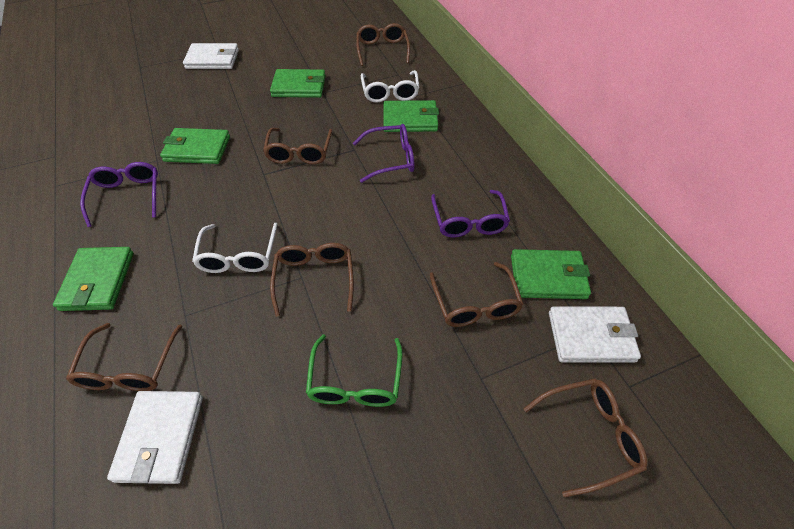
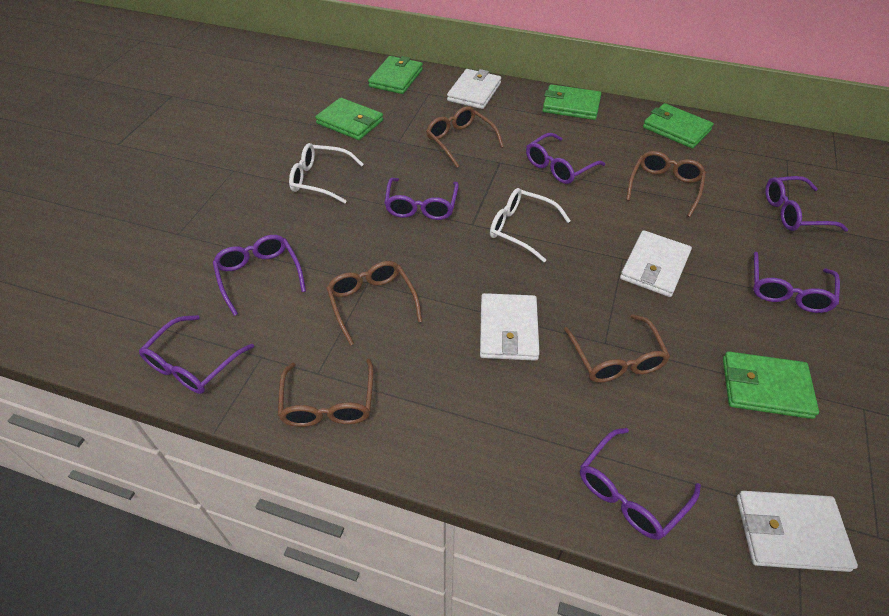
brown glasses: [66,323,182,391] [263,128,332,164] [270,243,354,317] [356,23,410,66] [430,262,524,327] [523,378,648,497] = 6 -> [278,359,374,427] [326,261,422,346] [426,106,504,168] [564,314,670,383] [626,151,706,217] = 5
green glasses: [306,334,403,407] = 1 -> none = 0
purple glasses: [80,162,158,227] [353,124,415,183] [431,190,510,237] = 3 -> [139,315,254,394] [213,235,306,316] [384,178,459,220] [526,133,605,184] [580,428,701,540] [753,252,840,313] [765,176,848,232] = 7
white wallet: [107,391,203,484] [183,43,239,69] [549,306,641,363] = 3 -> [447,69,501,109] [480,293,540,361] [620,230,692,297] [737,491,858,572] = 4

